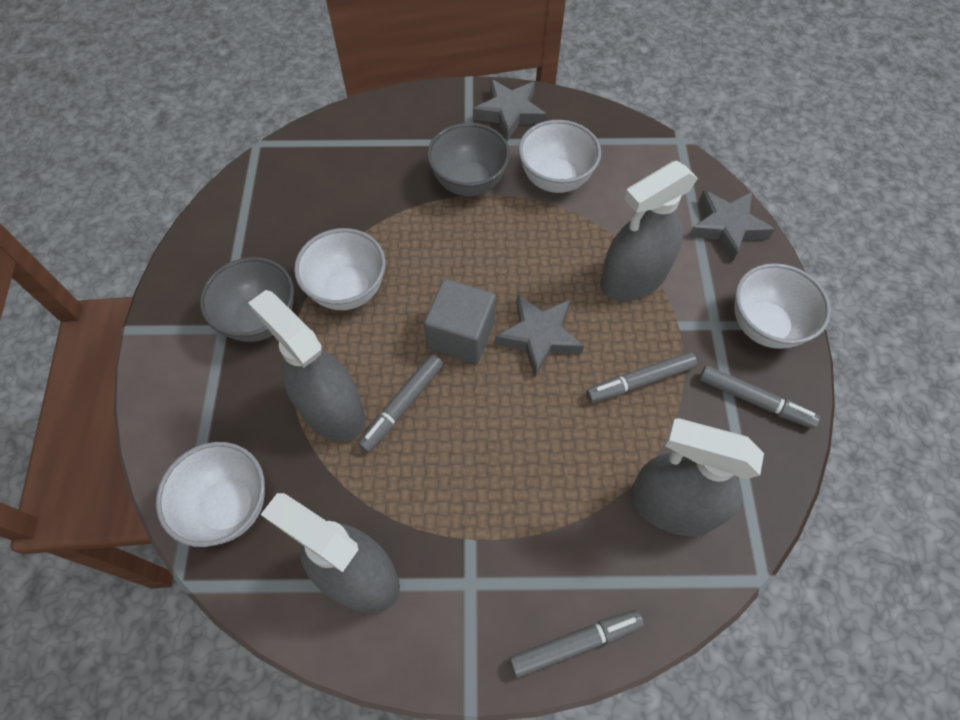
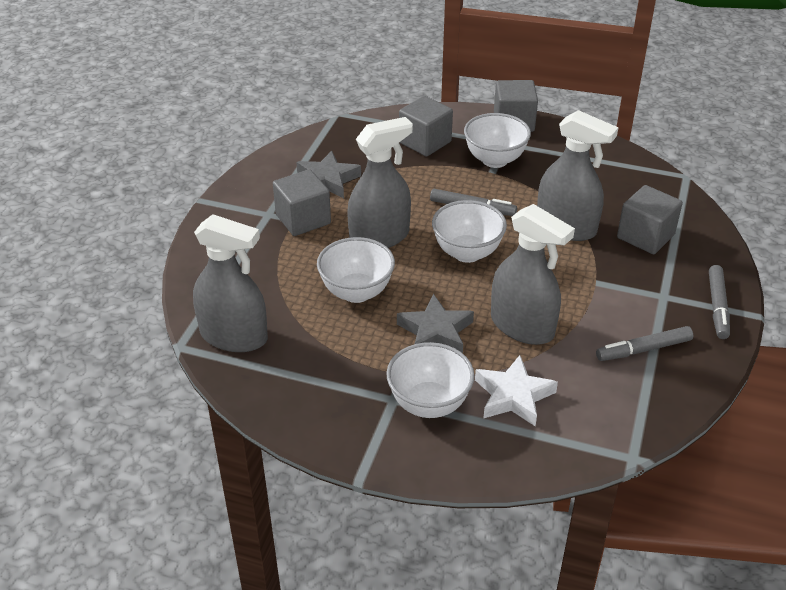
grey bowl: [200,257,294,342] [427,123,510,196] = 2 -> none = 0
grey cube: [424,279,496,364] = 1 -> [273,169,331,236] [399,96,453,157] [494,80,538,132] [617,185,683,254] = 4
grey marker: [358,354,443,453] [509,610,644,678] [586,352,697,403] [699,365,820,429] = 4 -> [430,189,517,216] [596,326,693,361] [709,265,730,339] = 3
grey star: [473,79,546,141] [495,294,584,377] [689,190,775,262] = 3 -> [296,151,361,198] [397,294,474,353] = 2
white star: none = 0 -> [475,355,558,427] = 1

